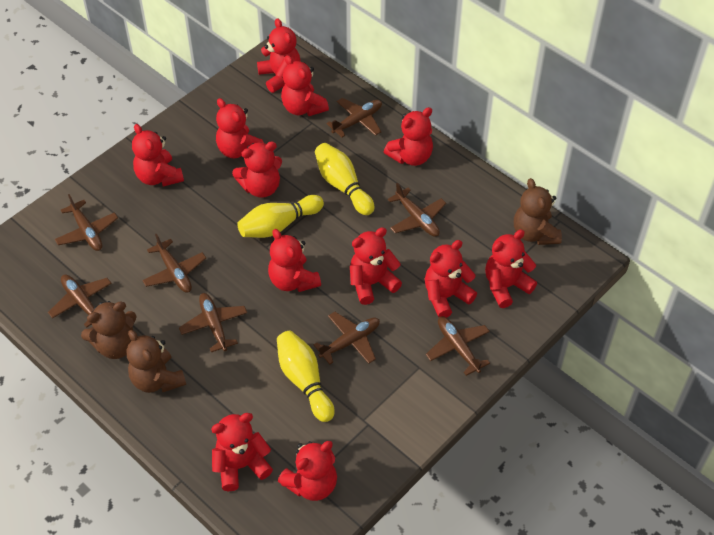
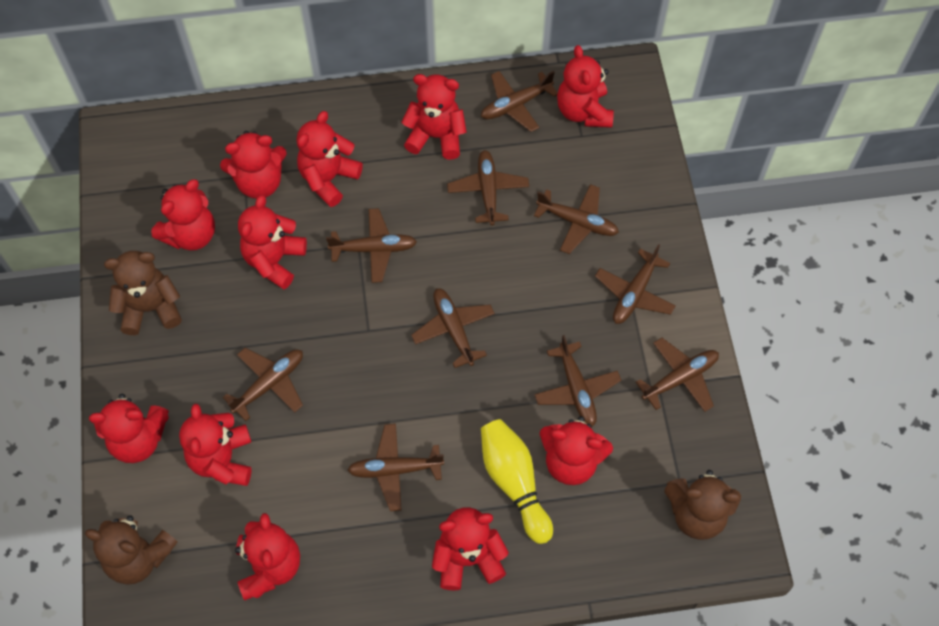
brown plane: [48,274,112,328] [55,194,118,251] [142,233,206,293] [179,293,247,352] [314,312,380,364] [326,98,382,138] [388,182,446,237] [426,316,490,376] = 8 -> [223,348,303,421] [326,208,417,283] [348,424,444,511] [411,288,495,368] [447,150,529,226] [481,71,558,132] [534,184,619,254] [534,335,621,427] [595,244,675,324] [636,338,719,412] = 10
red teddy bear: [132,124,184,187] [211,413,273,492] [216,98,264,158] [232,141,282,198] [257,18,301,93] [268,229,321,292] [278,441,337,501] [281,55,329,116] [350,227,402,305] [384,107,433,166] [425,240,477,318] [485,230,537,308] = 12 -> [89,394,169,463] [151,179,215,251] [179,404,252,486] [220,131,287,199] [235,513,300,601] [238,195,307,289] [297,111,363,207] [401,74,467,160] [432,507,509,590] [540,416,613,485] [557,45,614,128] = 11
yellow bowling pin: [237,195,324,238] [277,331,334,422] [315,143,375,215] = 3 -> [481,419,553,544] = 1

